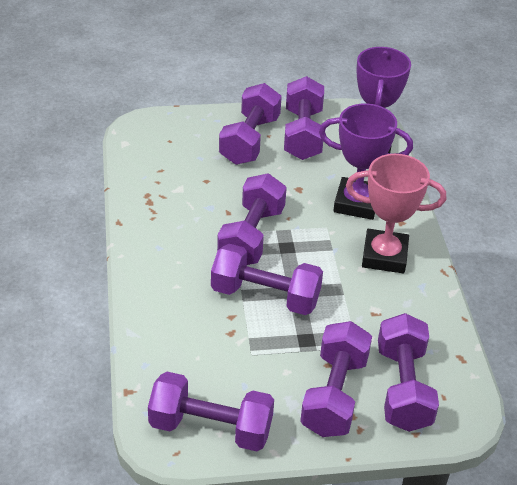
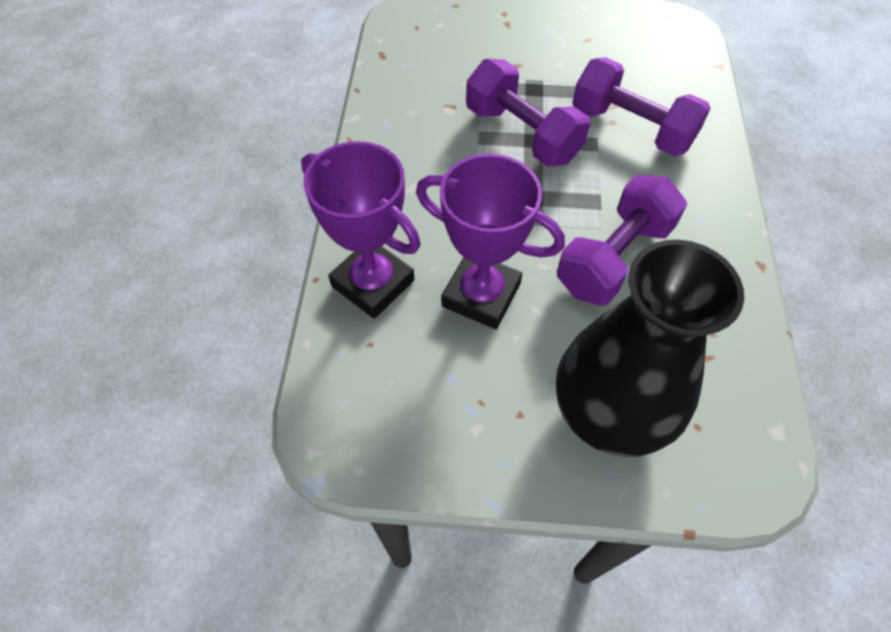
black vase: none = 0 -> [556,240,744,457] = 1
pink trophy: [346,154,446,273] = 1 -> none = 0
purple dumbbell: [148,372,274,451] [211,244,323,315] [217,173,287,265] [219,83,282,165] [284,76,324,160] [300,321,372,437] [378,313,439,432] = 7 -> [466,59,590,167] [557,175,687,306] [572,57,711,156] = 3

